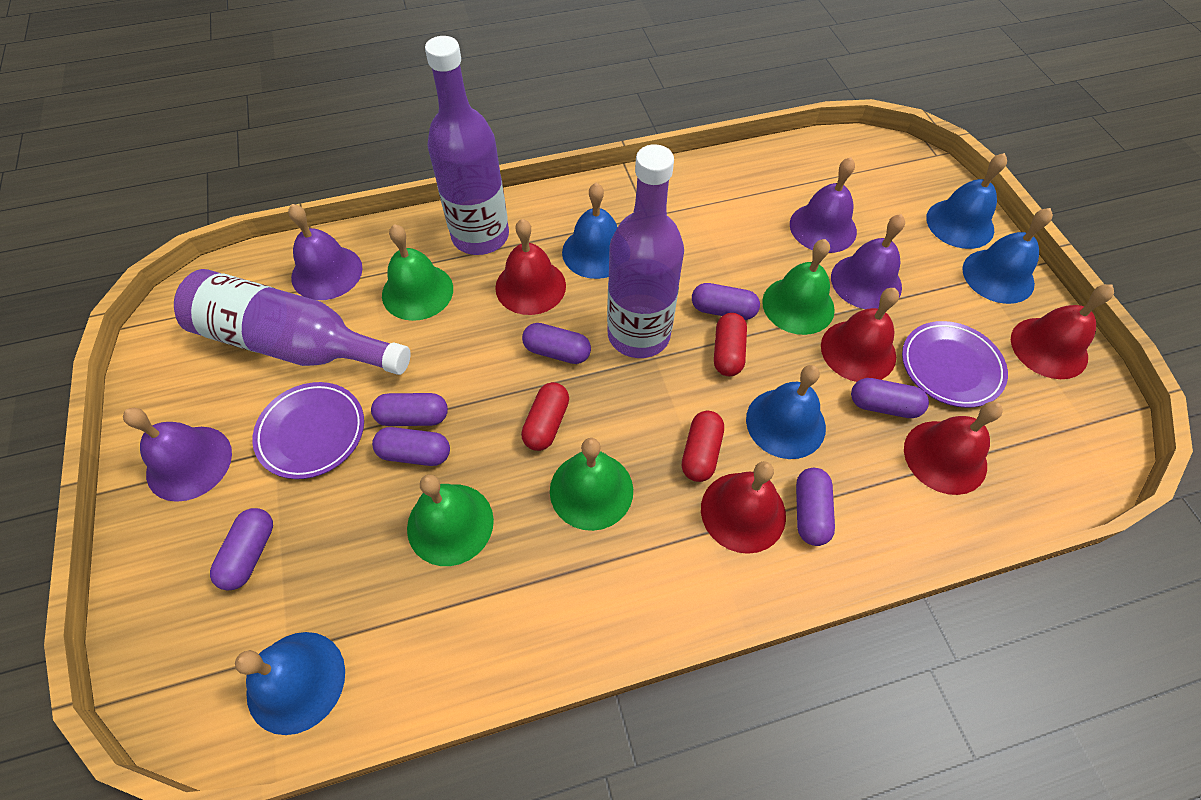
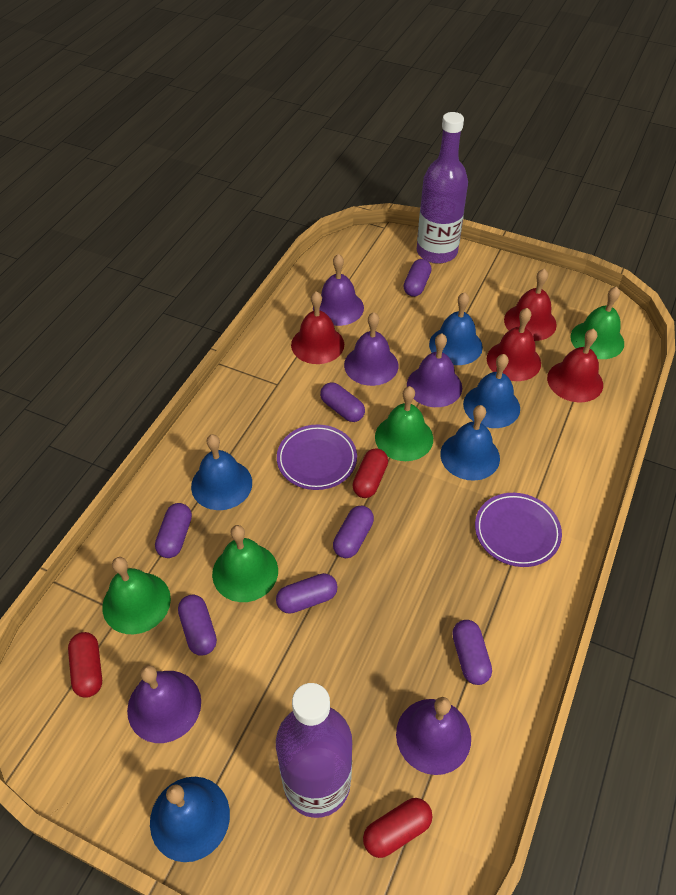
purple bell: [123,408,232,502] [288,204,363,300] [790,157,857,253] [831,214,905,309] = 4 -> [127,665,201,743] [313,254,364,326] [344,312,398,386] [396,697,471,775] [407,333,462,407] = 5
purple bottle: [174,269,411,375] [425,36,509,255] [607,144,684,358] = 3 -> [276,683,352,818] [417,112,468,264] = 2
red bell: [495,219,566,315] [701,461,786,554] [821,288,899,382] [904,401,1003,495] [1011,284,1114,379] = 5 -> [291,291,344,364] [487,308,541,381] [504,269,557,341] [547,329,603,402] = 4

